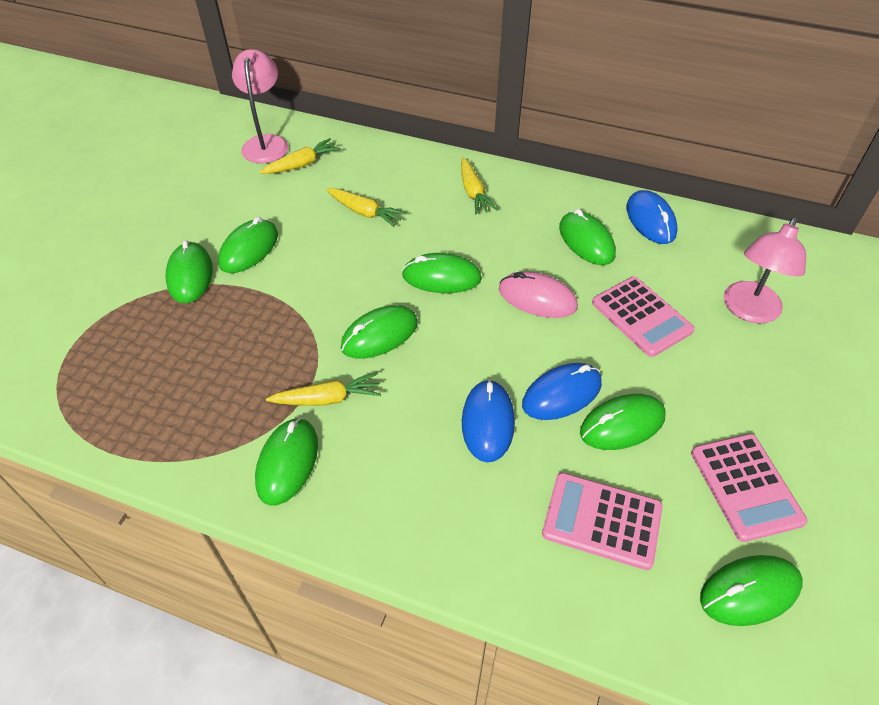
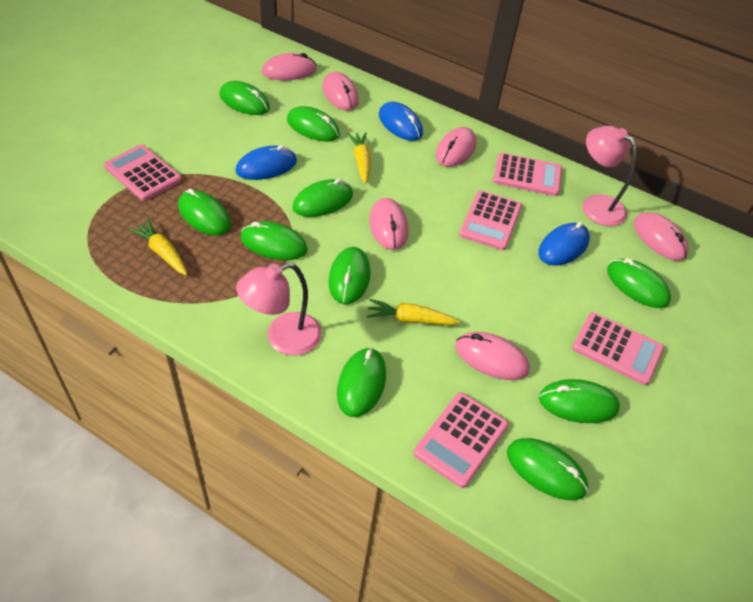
green mouse: [165,240,213,303] [218,217,278,273] [255,418,318,505] [341,305,418,359] [402,253,482,293] [559,209,616,265] [580,394,666,450] [700,555,803,626] = 8 -> [178,189,231,236] [220,81,270,115] [240,221,308,260] [287,106,340,141] [292,179,353,217] [328,247,371,304] [337,347,386,417] [507,438,588,500] [539,379,620,423] [607,258,671,308] = 10
pink calculator: [542,472,663,570] [592,277,695,357] [691,434,807,542] = 3 -> [104,145,182,201] [413,392,509,488] [459,190,522,250] [493,152,562,196] [572,312,664,385] = 5
pink mouse: [499,272,578,318] = 1 -> [262,53,317,80] [322,72,359,110] [369,198,409,250] [436,127,476,167] [455,332,530,380] [634,212,689,261] = 6
yellow carrot: [259,138,341,174] [266,372,381,406] [326,188,406,227] [461,158,498,215] = 4 -> [128,219,188,276] [347,132,371,184] [366,299,460,325] = 3

